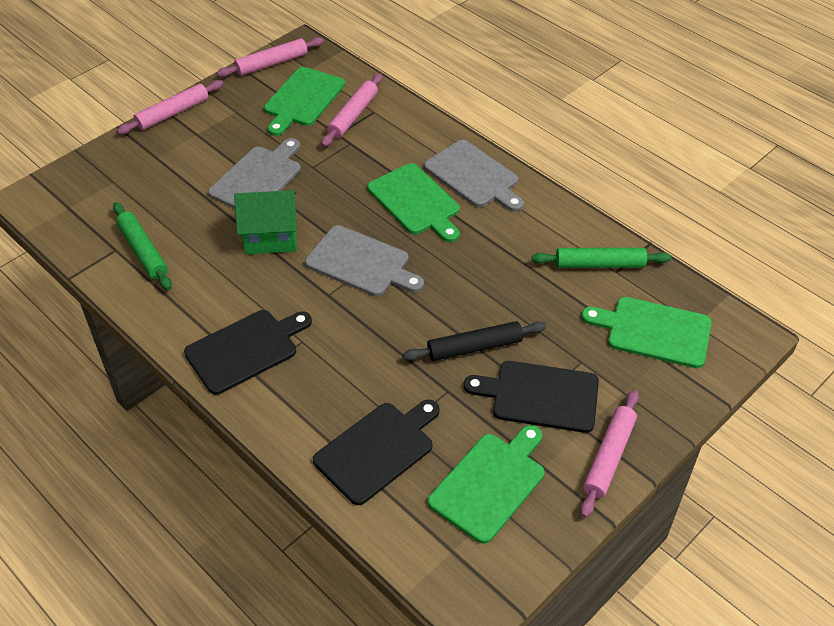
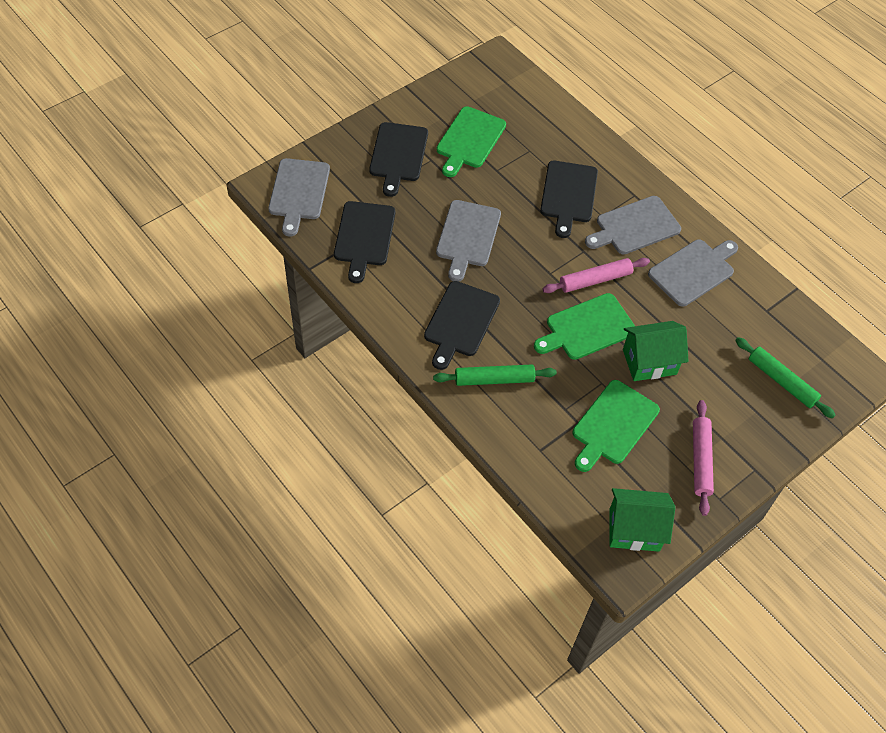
black cutting board: [184,310,312,395] [313,400,440,505] [464,361,599,433] = 3 -> [334,201,395,283] [369,122,428,197] [424,281,500,370] [540,161,598,238] = 4
black rolling pin: [403,321,546,361] = 1 -> none = 0
green cutting board: [264,67,345,136] [367,163,460,242] [428,425,544,544] [581,297,712,368] = 4 -> [436,106,506,177] [534,293,635,360] [573,380,660,472] = 3
green house: [234,190,297,254] = 1 -> [610,488,675,552] [623,321,689,381] = 2
grey cutting board: [208,138,301,209] [305,225,424,296] [424,140,524,212] = 3 -> [268,158,330,236] [436,200,501,282] [585,196,681,254] [648,239,738,307] = 4
pink rolling pin: [117,80,224,134] [217,37,324,77] [321,74,382,147] [580,390,639,518] = 4 -> [542,258,650,293] [693,400,714,516] = 2

